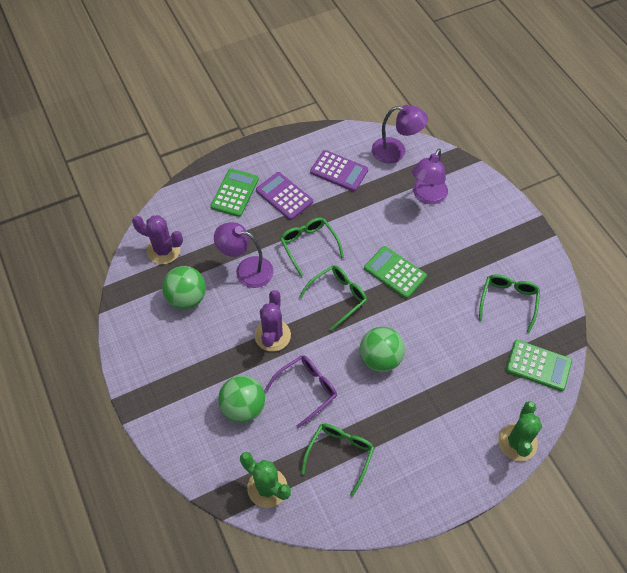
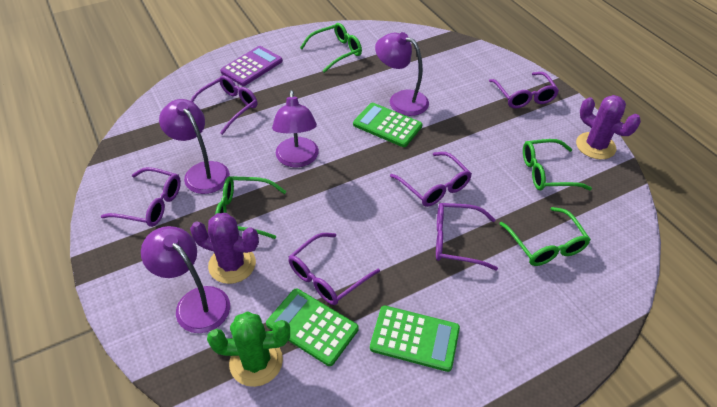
green ball: [162,266,206,309] [218,375,265,423] [359,327,405,372] = 3 -> none = 0
green cactus: [240,452,291,508] [498,401,542,461] = 2 -> [207,311,290,387] = 1
purple calculator: [256,172,313,220] [310,150,368,192] = 2 -> [220,46,283,86] = 1
purple glasses: [265,355,337,428] = 1 -> [101,167,181,227] [191,76,257,135] [289,233,380,305] [390,152,472,207] [436,203,498,271] [489,72,559,108] = 6
purple lamp: [214,222,274,288] [372,105,428,163] [412,148,448,204] = 3 -> [141,226,230,333] [159,99,230,194] [272,90,319,167] [375,32,429,116] = 4

